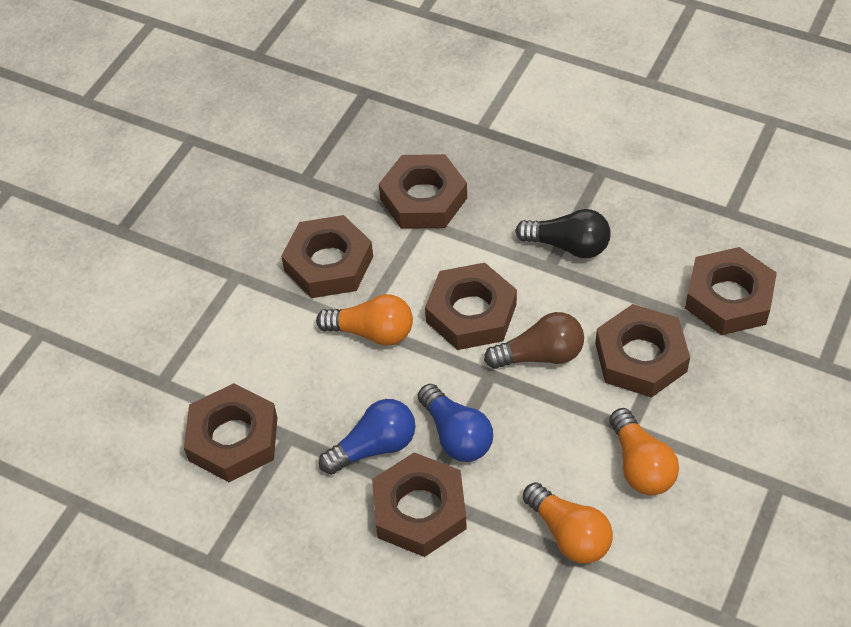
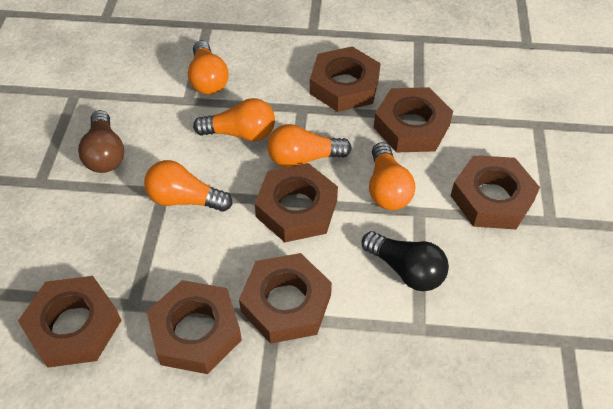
blue light bulb: [319,399,416,475] [418,384,493,462] = 2 -> none = 0
orange light bulb: [316,294,413,346] [523,482,613,564] [609,408,679,495] = 3 -> [144,160,233,212] [188,41,229,95] [193,98,275,141] [267,124,352,168] [369,142,415,210] = 5

